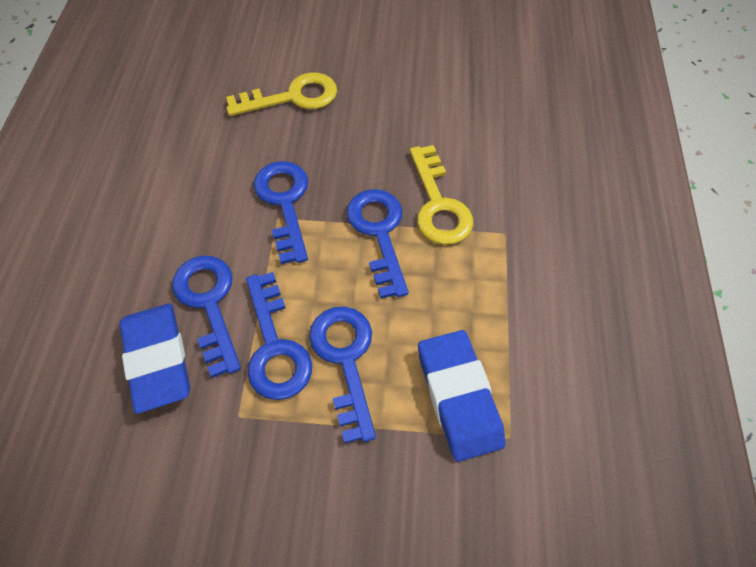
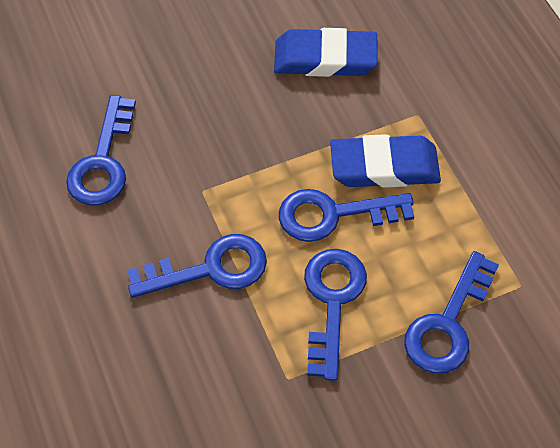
yellow key: [226,73,337,116] [410,145,473,245] = 2 -> none = 0

